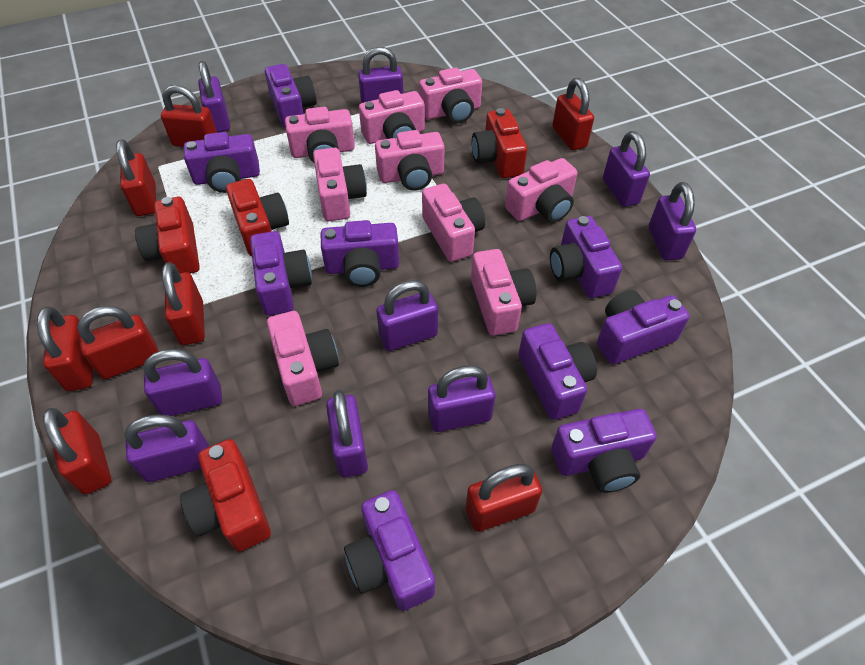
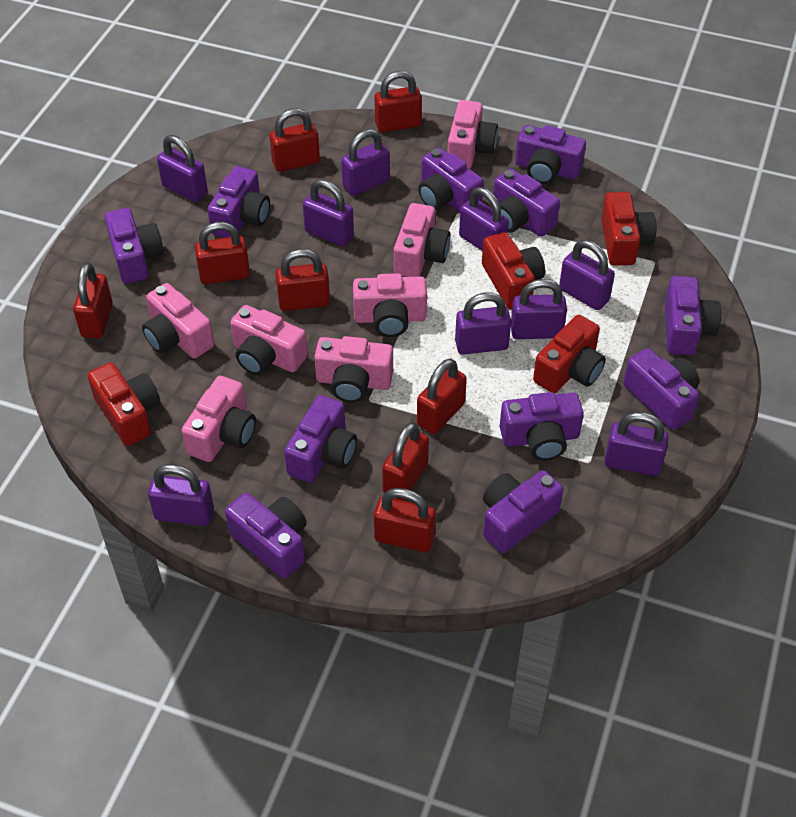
pink camera: [267,311,339,406] [285,107,355,162] [313,148,367,221] [359,90,425,144] [375,130,445,191] [419,67,482,123] [422,184,485,262] [471,249,536,336] [505,158,577,223] = 9 -> [142,283,214,358] [182,376,256,462] [230,305,308,375] [314,336,393,403] [353,273,427,337] [394,203,451,277] [447,100,498,169] = 7
purple camera: [184,132,260,193] [250,231,312,316] [265,64,317,128] [321,220,399,287] [344,490,435,611] [518,323,597,420] [550,216,622,298] [551,409,657,493] [597,290,690,364] = 9 -> [105,208,163,284] [208,166,270,238] [225,493,307,578] [284,395,357,483] [418,148,484,212] [483,470,563,553] [493,169,560,237] [500,392,584,461] [515,125,586,184] [623,348,699,430] [665,276,721,355] = 11

